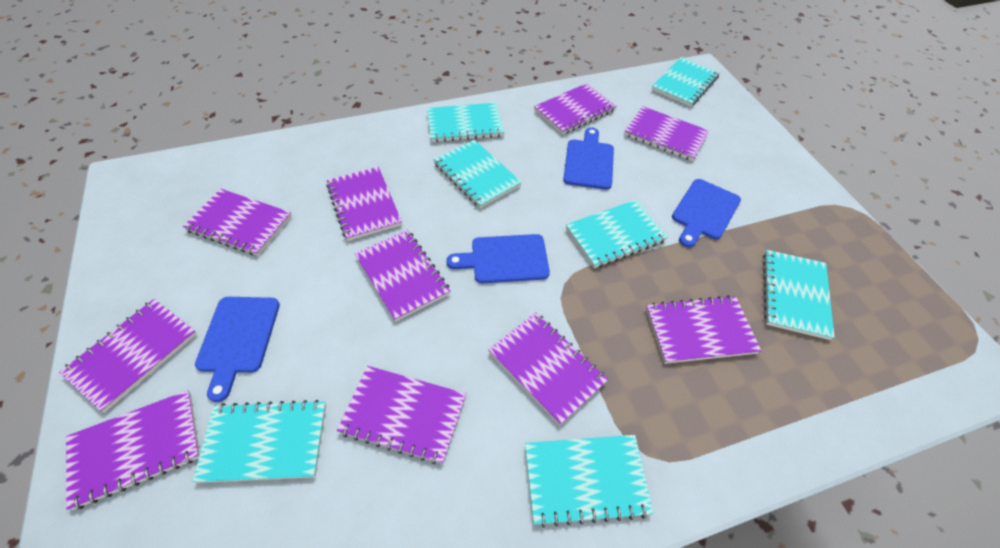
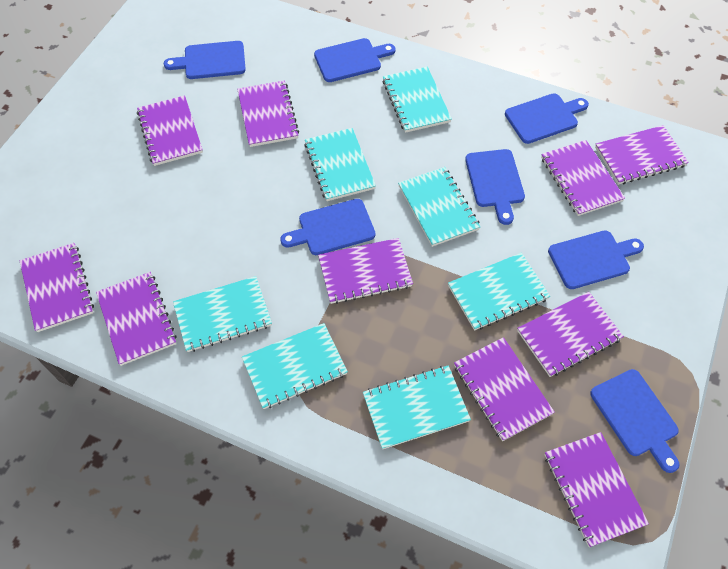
blue cutting board: [195,297,280,402] [446,234,550,283] [563,127,614,190] [672,179,741,247] = 4 -> [164,41,246,79] [280,199,375,255] [314,38,396,82] [465,149,525,225] [505,93,589,144] [548,230,644,289] [590,369,680,473] = 7

